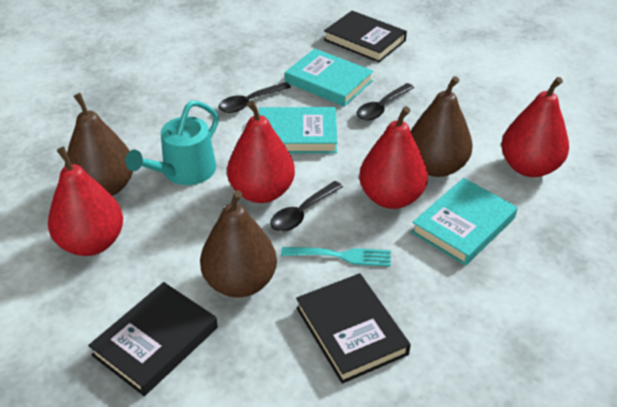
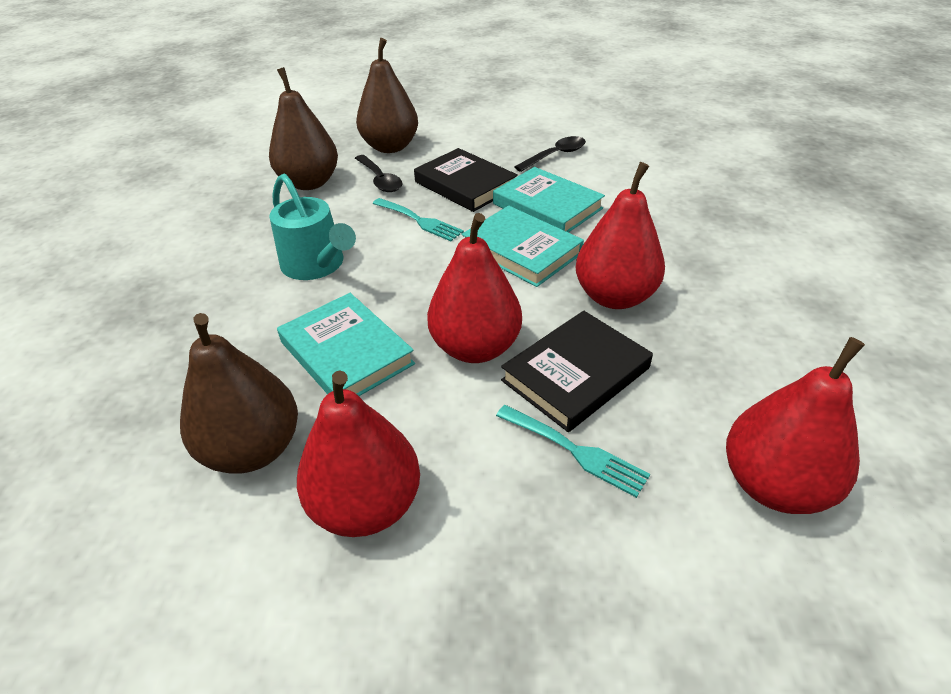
black book: [88,282,218,396] [296,273,411,384] [324,11,407,62] = 3 -> [414,148,518,212] [501,311,653,432] = 2
black spoon: [218,82,291,113] [270,181,343,232] [357,83,414,121] = 3 -> [355,155,402,192] [515,136,586,172] = 2
turquoise fork: [281,247,391,267] = 1 -> [373,198,464,241] [496,405,650,498] = 2

